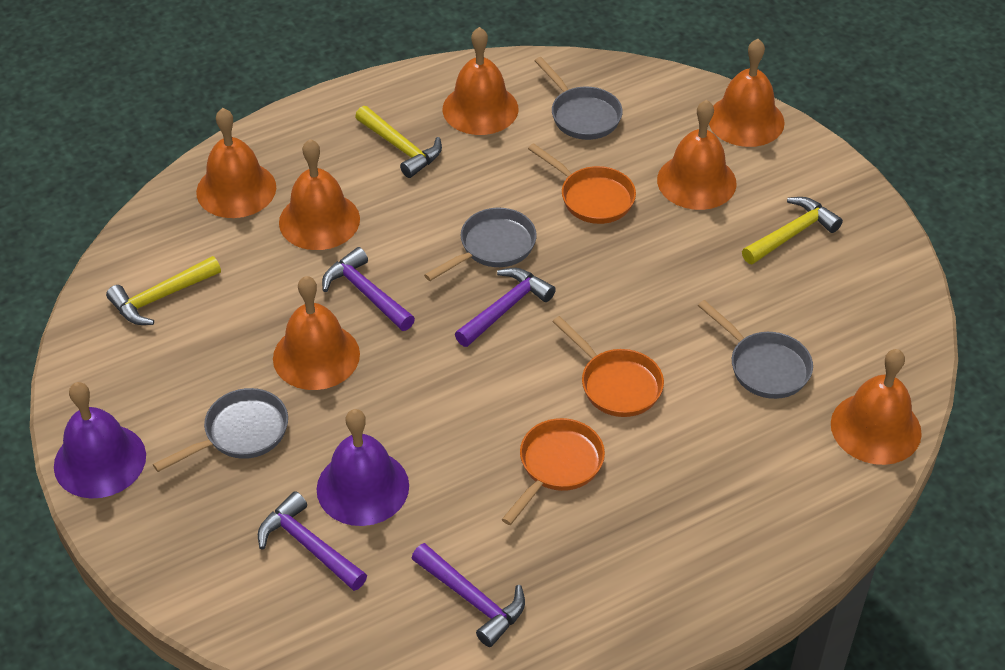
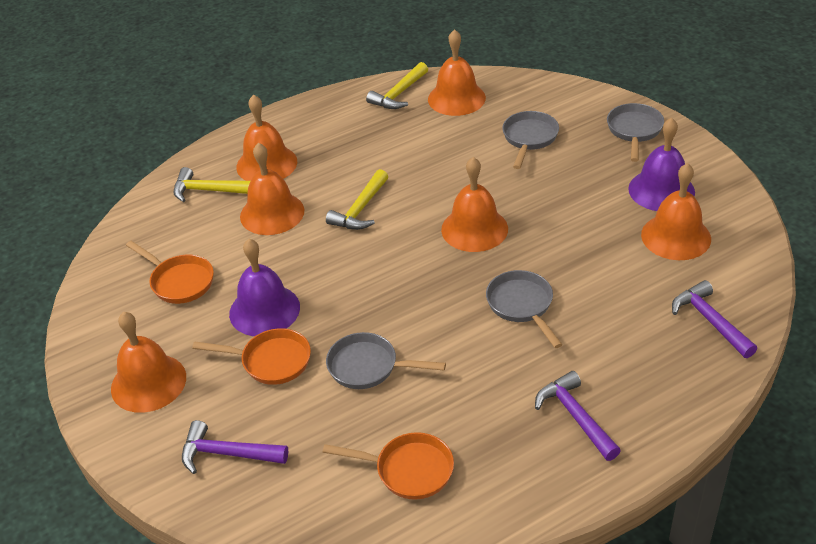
orange bell: [196,108,276,218] [273,276,360,390] [279,139,360,250] [443,27,518,135] [657,100,737,210] [709,39,785,147] [831,349,922,465] = 7 -> [111,312,186,413] [236,94,297,181] [240,143,304,235] [428,29,486,116] [441,157,508,252] [641,163,711,260] = 6
purple hammer: [258,491,367,591] [322,247,415,331] [412,543,525,647] [455,268,556,347] = 4 -> [182,420,288,474] [535,371,621,461] [672,280,757,358] = 3

